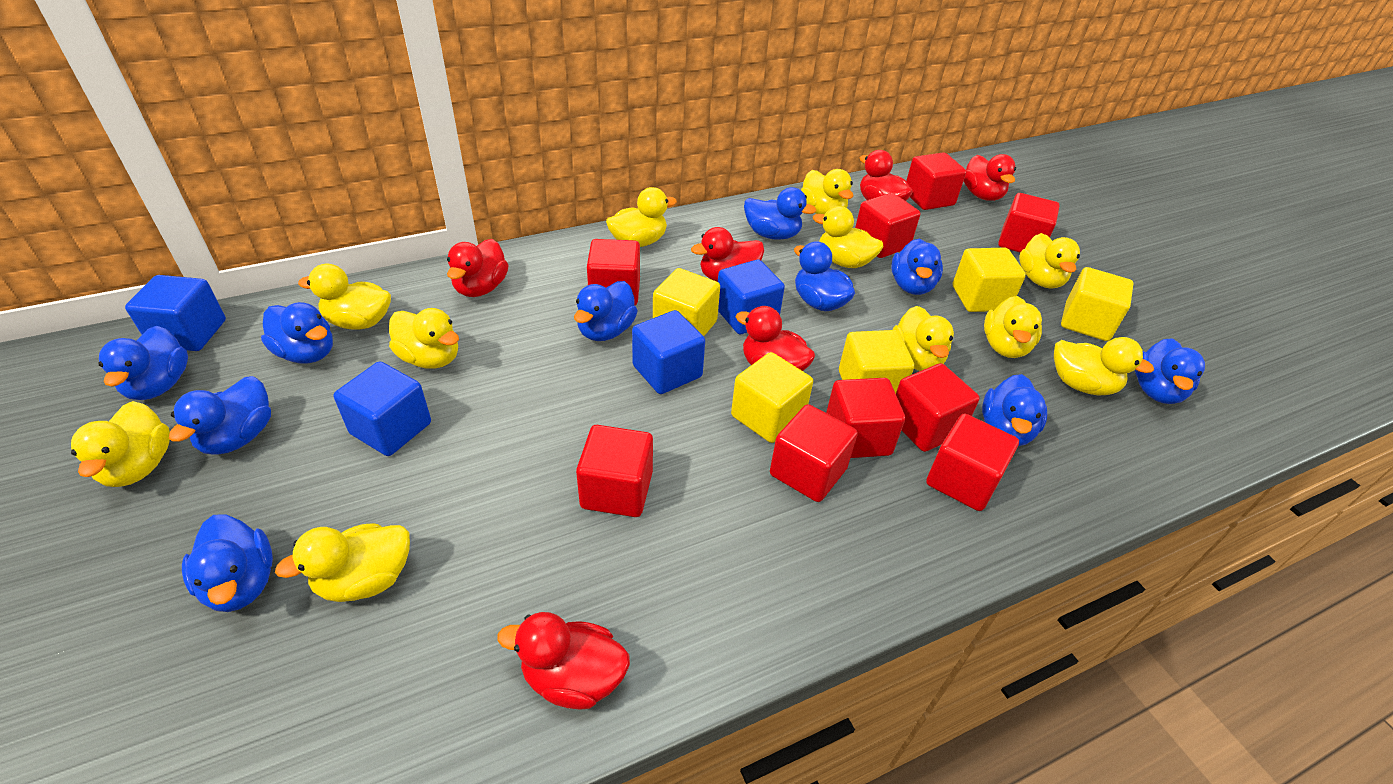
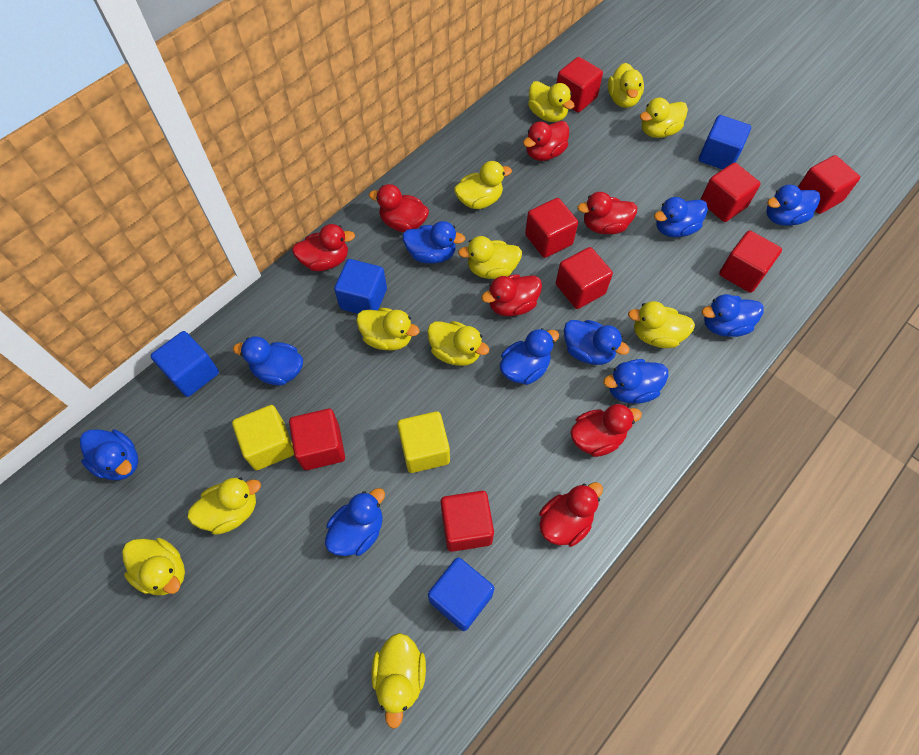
red cube: [576,425,653,517] [587,239,640,305] [770,404,858,502] [826,378,905,458] [855,193,920,258] [896,363,980,452] [906,152,966,210] [926,414,1019,511] [998,193,1060,252] = 9 -> [289,409,345,470] [441,491,494,552] [525,198,578,258] [556,57,603,113] [556,247,613,309] [700,163,760,222] [719,231,782,293] [798,155,860,214] = 8
red duck: [447,239,508,297] [497,612,630,710] [691,227,764,282] [736,306,815,371] [859,150,912,201] [964,154,1016,201] = 6 -> [292,224,355,271] [369,184,429,232] [482,274,542,316] [523,121,569,161] [539,482,603,547] [570,404,642,457] [577,192,637,234] = 7
yellow cube: [653,268,720,336] [731,352,813,443] [839,330,914,393] [953,248,1026,312] [1061,267,1134,341] = 5 -> [232,405,294,470] [397,411,450,473] = 2

